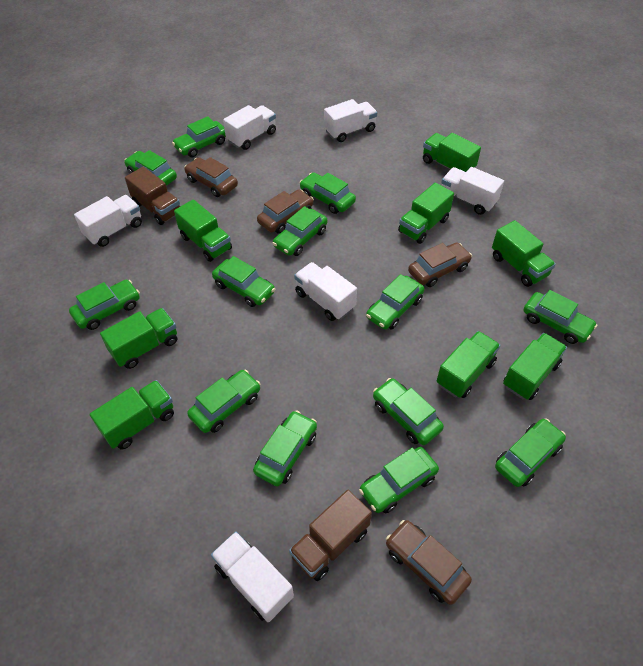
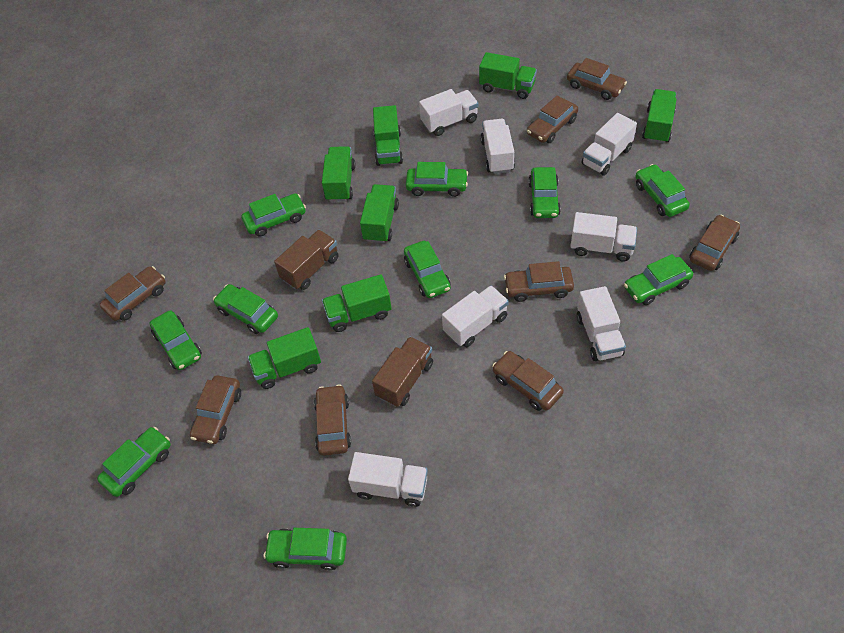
brown car: [184,157,238,197] [257,189,314,234] [386,520,472,605] [408,243,472,287] = 4 -> [100,266,166,321] [190,375,241,444] [314,384,351,456] [492,351,564,411] [504,261,574,302] [527,96,578,143] [567,58,627,100] [689,215,740,271] = 8
green car: [69,280,140,330] [124,150,177,186] [172,116,226,157] [187,370,261,433] [212,256,275,307] [253,410,317,486] [272,206,327,256] [299,172,356,214] [359,447,439,513] [366,274,424,330] [373,378,444,445] [495,419,566,487] [524,290,597,344] = 13 -> [97,427,171,497] [150,310,202,370] [213,284,278,334] [242,193,306,237] [264,528,347,570] [404,241,451,298] [406,162,468,197] [528,167,561,218] [624,254,693,305] [636,164,690,217] = 10
green truck: [90,380,174,450] [100,308,177,369] [174,199,232,262] [398,183,454,244] [423,133,481,172] [437,331,501,398] [492,220,556,287] [503,333,567,400] = 8 -> [248,327,321,389] [322,146,356,202] [322,274,392,332] [360,184,399,243] [373,105,403,166] [479,52,537,99] [642,89,677,143] = 7
white truck: [74,195,142,247] [211,531,294,622] [223,105,276,150] [294,262,357,321] [324,99,377,142] [441,167,504,215] = 6 -> [348,452,428,507] [419,89,479,136] [442,285,509,347] [480,119,515,174] [570,212,637,262] [577,286,626,361] [582,113,637,176] = 7

